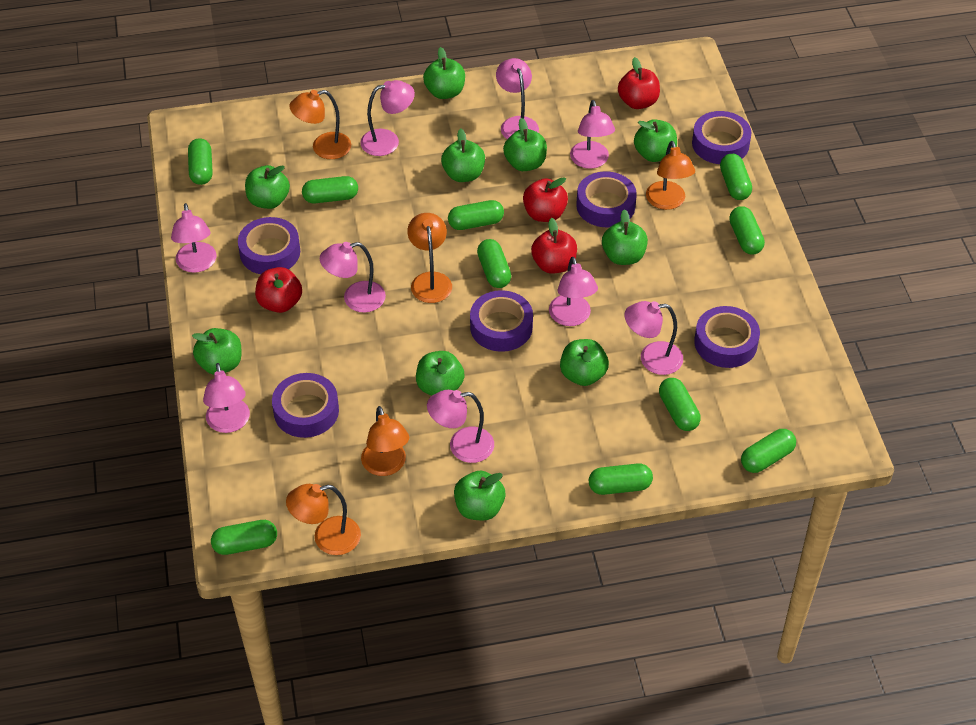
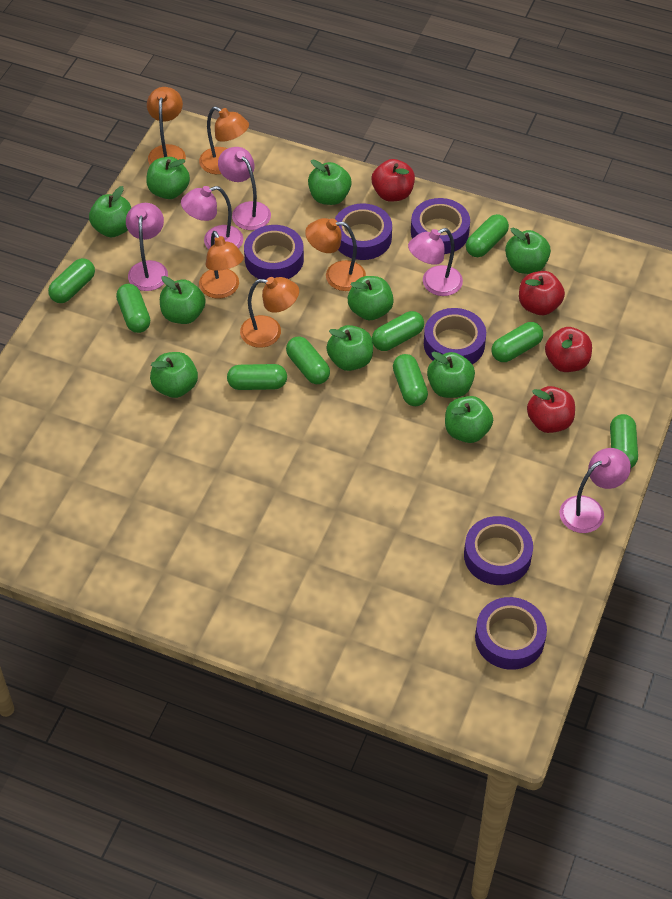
green capsule: [188,139,213,185] [211,520,277,555] [302,176,358,203] [448,200,504,230] [477,239,511,288] [589,463,653,495] [659,378,701,431] [720,154,752,200] [729,206,765,255] [741,429,796,473] = 10 -> [48,258,95,303] [116,284,150,333] [227,364,287,390] [286,336,330,384] [372,311,424,351] [393,354,428,406] [466,214,509,257] [491,322,543,362] [610,414,638,468] = 9
pink lamp: [171,203,216,273] [203,363,250,433] [320,242,386,313] [360,80,415,156] [427,390,494,463] [496,58,539,139] [549,257,598,326] [570,100,615,169] [624,301,683,375] = 9 -> [126,203,168,291] [181,186,243,249] [218,147,271,230] [408,228,463,296] [560,448,631,533] = 5

